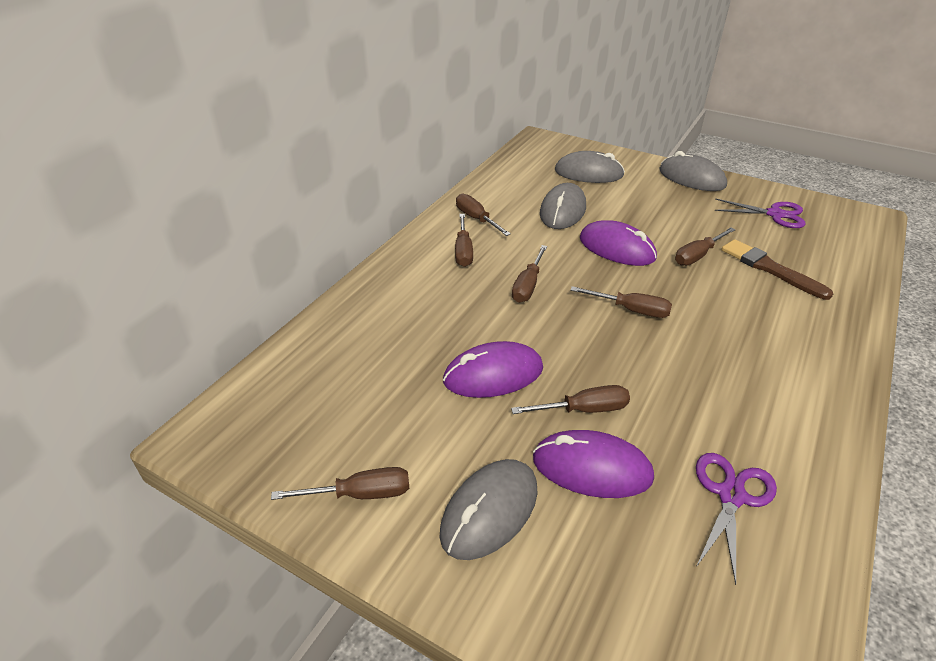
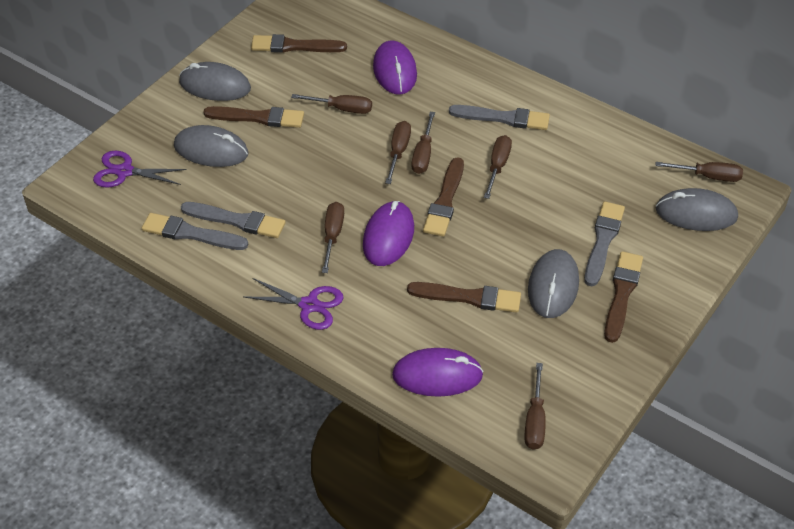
brown brush: [721,239,833,300] = 1 -> [203,106,304,128] [251,34,347,53] [407,282,521,313] [423,157,464,237] [604,251,643,343] = 5
grey brush: none = 0 -> [142,213,248,250] [181,202,286,238] [449,105,550,130] [584,201,625,286] = 4

